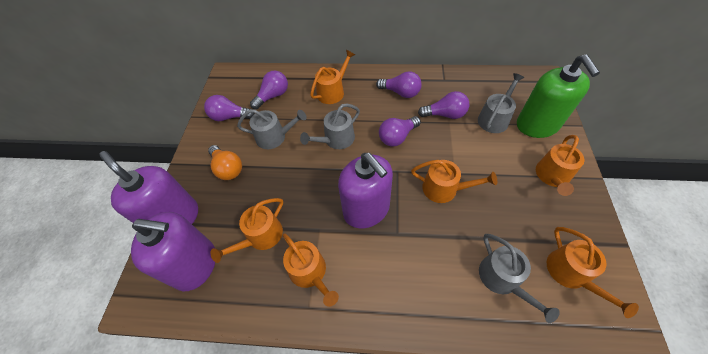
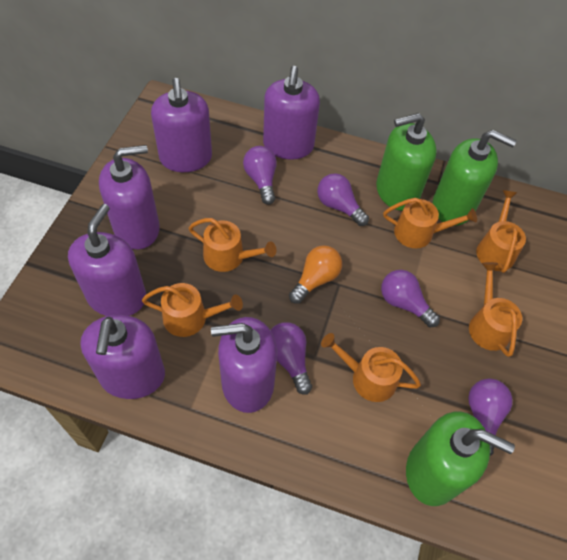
green soap dispenser: [517,55,600,138] = 1 -> [376,113,437,211] [406,411,515,506] [433,130,517,226] = 3
grey watering can: [237,109,307,149] [300,104,360,149] [478,73,524,133] [479,234,560,323] = 4 -> none = 0
purple soap dispenser: [100,151,198,224] [131,212,215,291] [338,153,393,228] = 3 -> [68,204,146,316] [80,315,165,399] [99,145,160,249] [151,78,212,172] [211,317,277,413] [263,66,320,160] = 6

